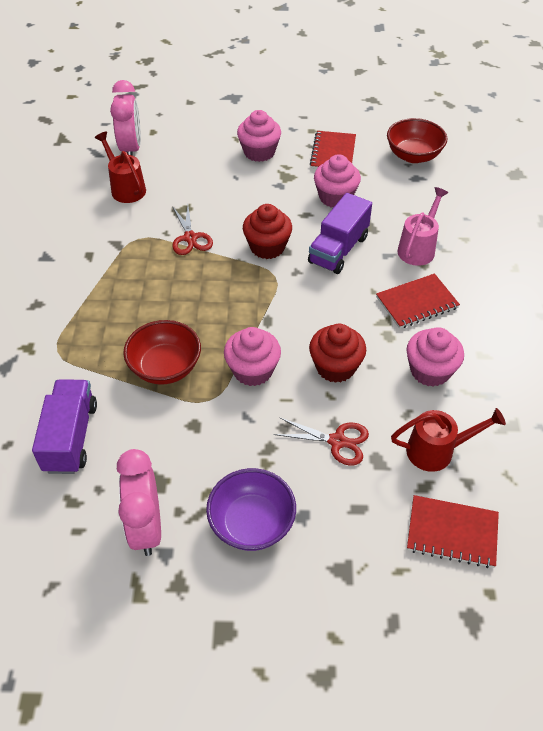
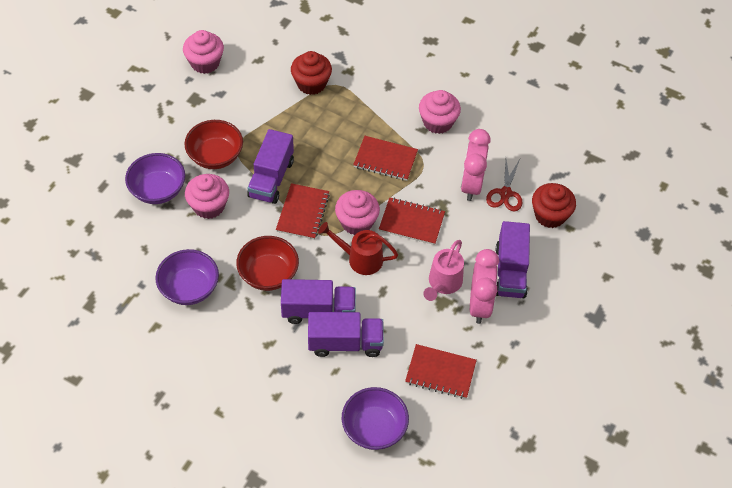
purple bowl: [206,468,296,551] = 1 -> [125,153,185,204] [155,249,219,305] [342,387,409,450] = 3
purple truck: [32,379,97,474] [308,193,372,274] = 2 -> [247,129,294,204] [281,279,356,324] [308,312,384,357] [496,221,530,298] = 4
red notebook: [310,131,356,169] [376,273,460,329] [407,495,499,568] = 3 -> [276,183,330,240] [353,136,418,181] [379,197,445,245] [405,344,477,399] = 4
red scissors: [172,206,213,255] [274,417,369,466] = 2 -> [486,159,522,211] = 1
red watering can: [95,132,146,203] [391,408,506,472] = 2 -> [318,222,398,275] = 1

